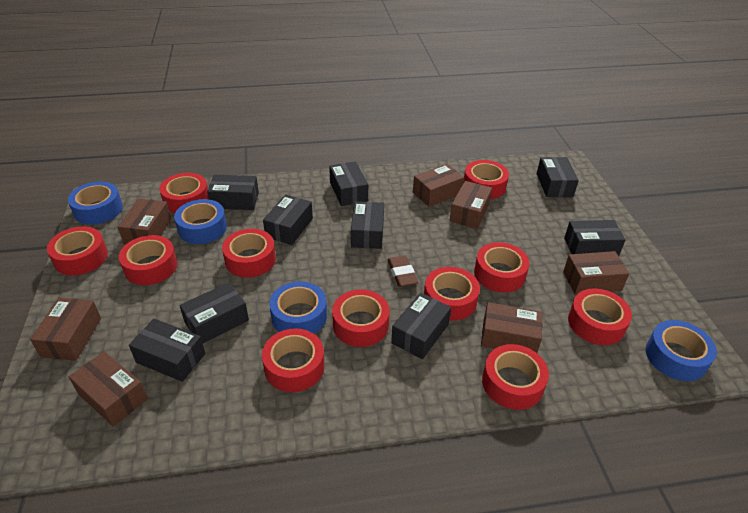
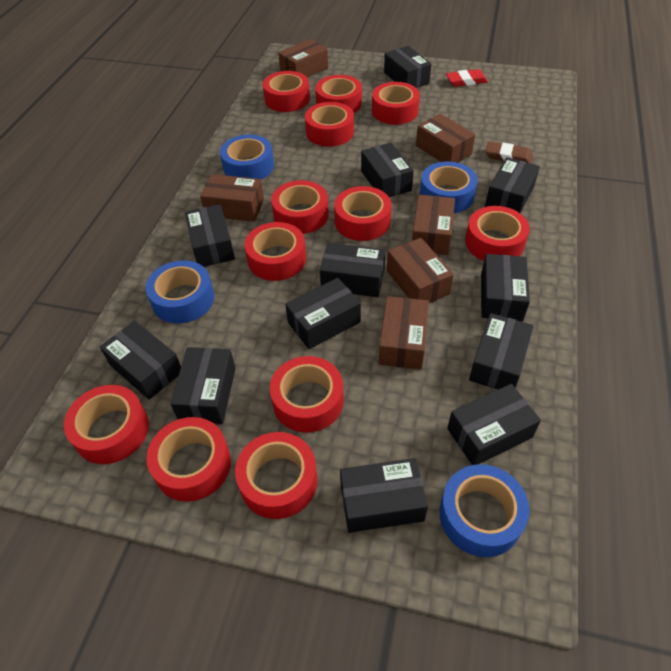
black box: [129,319,205,382] [179,282,249,343] [207,175,259,210] [263,194,313,245] [329,161,368,206] [351,201,384,249] [391,293,451,359] [537,157,579,197] [564,220,626,256] = 9 -> [100,321,181,400] [170,347,236,424] [185,204,235,267] [285,278,361,349] [320,243,385,297] [340,458,428,533] [361,143,414,197] [384,46,431,88] [447,384,541,465] [469,313,534,390] [481,254,530,321] [485,157,540,214] = 12
brown box: [30,298,101,361] [69,351,148,427] [118,199,171,245] [413,164,464,207] [449,181,492,229] [481,302,543,353] [563,251,629,295] = 7 -> [200,174,264,222] [278,39,328,77] [379,296,429,370] [387,238,454,303] [412,195,455,255] [416,114,475,163] = 6
red eraser: none = 0 -> [446,69,488,87] = 1
red tape: [47,226,108,276] [119,235,178,285] [159,173,209,214] [222,229,276,278] [262,329,325,392] [332,289,390,347] [424,267,480,321] [464,160,509,199] [474,242,530,293] [482,344,549,410] [568,289,632,345] = 11 -> [64,385,149,464] [146,417,231,502] [235,432,317,519] [244,222,306,281] [263,71,310,112] [270,356,344,433] [271,180,329,234] [305,102,354,147] [315,75,362,113] [334,186,392,241] [372,82,420,125] [465,206,530,261] = 12

